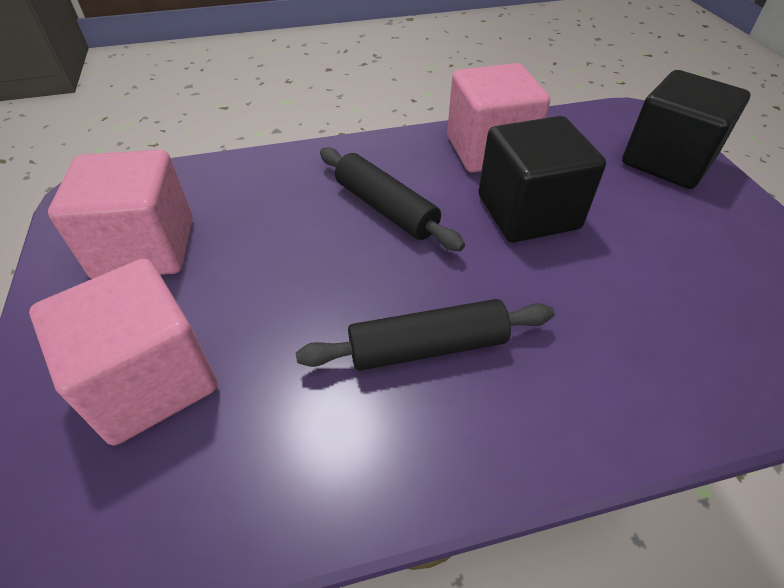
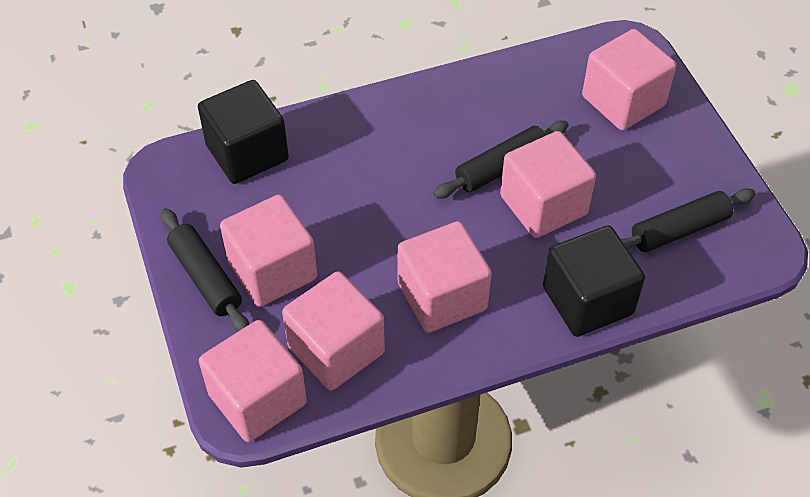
black rolling pin: [296,299,555,371] [320,147,465,251] = 2 -> [161,208,249,332] [433,121,569,199] [621,188,756,252] = 3
pink cube: [29,258,217,445] [48,150,192,279] [447,63,550,173] = 3 -> [199,320,307,442] [220,195,317,307] [282,271,385,391] [397,221,492,333] [500,131,596,238] [582,29,676,130] = 6

